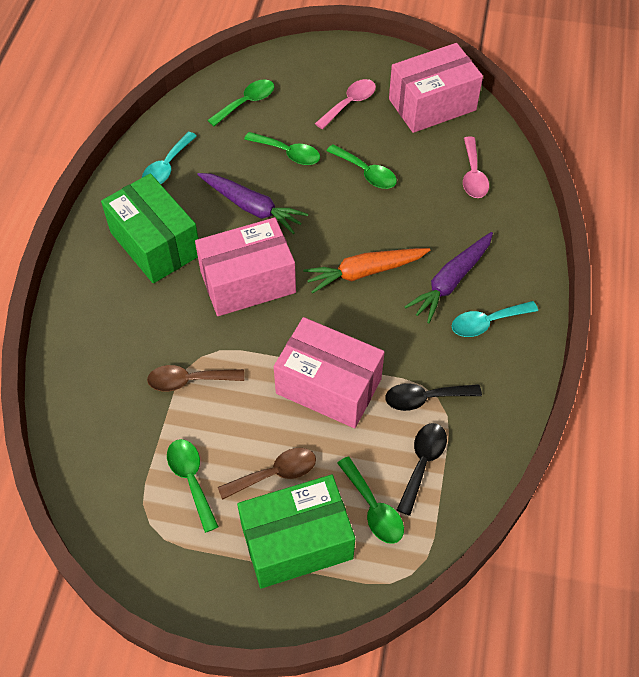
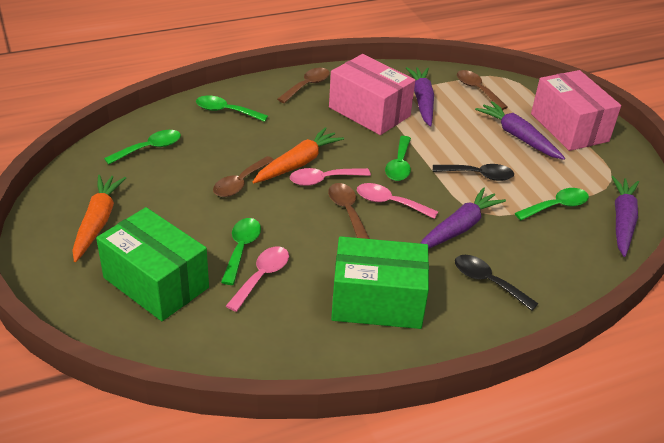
brown spoon: [147,365,244,392] [218,448,316,500] = 2 -> [213,156,274,197] [277,68,330,103] [328,183,370,239] [457,70,508,110] = 4
orange carrot: [303,248,430,294] = 1 -> [72,175,126,262] [252,127,344,184] = 2
pink box: [195,217,296,316] [274,317,385,428] [389,43,483,133] = 3 -> [329,54,415,135] [531,70,621,151] = 2
pink spoon: [315,79,376,129] [463,137,489,198] = 2 -> [226,246,289,312] [290,168,371,186] [357,183,438,219] = 3
purple carrot: [197,173,308,234] [404,232,493,323] = 2 -> [406,67,434,127] [420,187,506,249] [475,101,565,160] [612,176,639,257] = 4
turquoise spoon: [142,132,197,184] [452,301,538,337] = 2 -> none = 0

